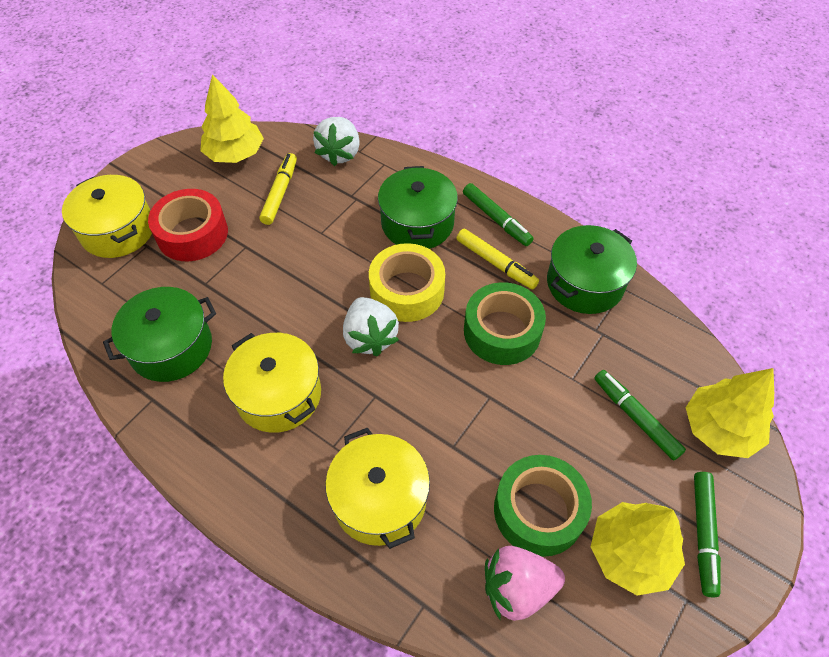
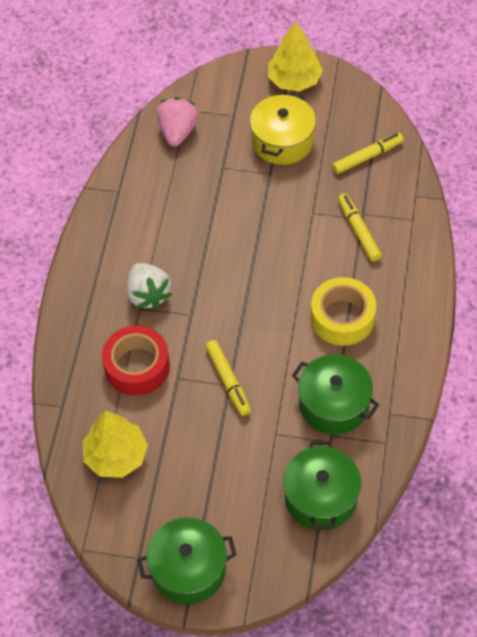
green marker: [463,183,534,246] [594,370,686,460] [694,472,721,597] = 3 -> none = 0
green tape: [464,282,546,365] [494,455,592,557] = 2 -> none = 0
white strawberry: [313,117,360,166] [343,297,399,356] = 2 -> [127,263,172,309] = 1
yellow marker: [259,153,297,225] [456,229,539,290] = 2 -> [206,340,251,416] [332,133,404,174] [338,193,382,262] = 3
yellow pot: [62,175,152,258] [223,333,321,433] [325,428,430,549] = 3 -> [250,93,316,165] = 1
yellow tree: [200,74,264,163] [591,502,685,596] [686,368,774,458] = 3 -> [82,411,148,478] [268,22,323,91] = 2

